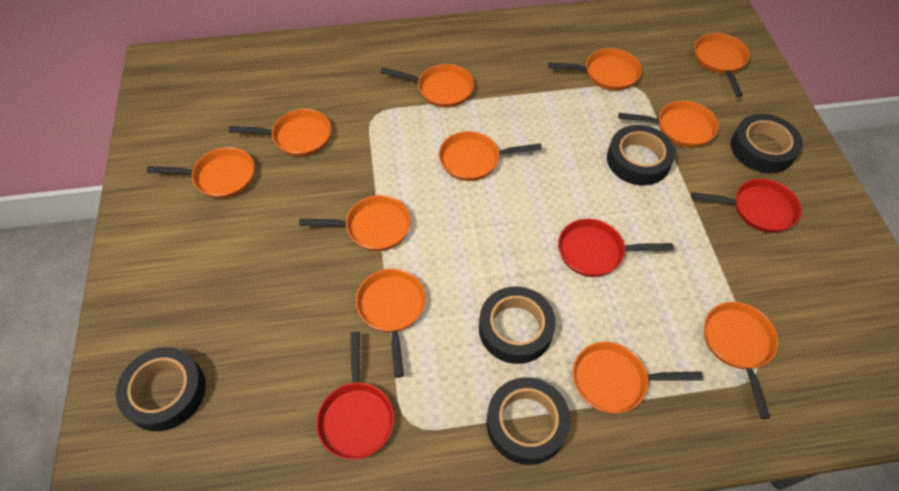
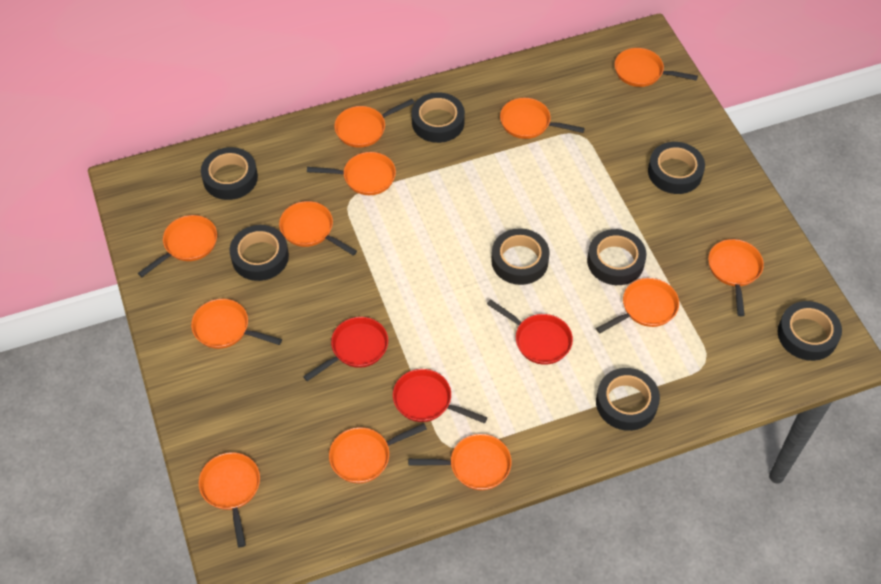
black tape: [116,347,206,431] [479,287,556,364] [487,377,570,465] [607,125,675,185] [731,114,803,173] = 5 -> [201,147,258,200] [230,225,289,281] [411,92,465,143] [491,228,550,285] [587,229,647,285] [596,368,660,431] [648,142,705,194] [778,301,842,361] = 8
orange pan: [147,147,255,199] [229,109,331,157] [299,195,411,251] [356,268,426,378] [380,64,474,108] [439,131,542,181] [548,48,642,91] [573,342,703,413] [618,101,719,148] [694,33,750,97] [704,302,778,419] = 11 -> [138,215,217,277] [191,299,282,349] [199,452,260,547] [279,201,357,256] [307,152,396,195] [329,423,427,483] [334,99,415,148] [408,434,512,490] [500,98,585,139] [596,278,679,333] [615,48,698,87] [708,239,764,316] = 12

